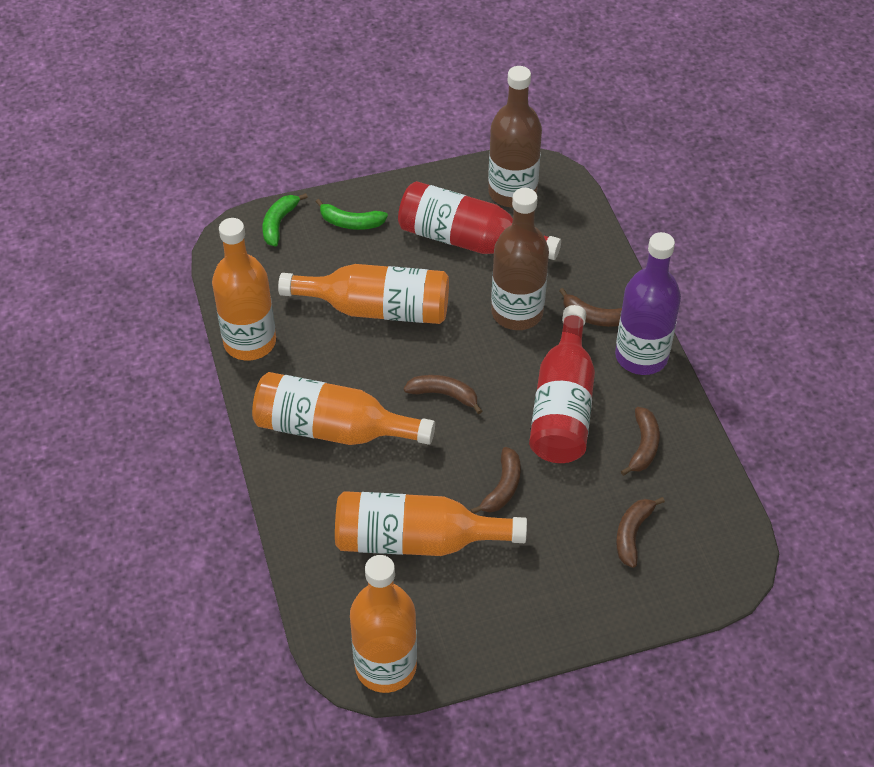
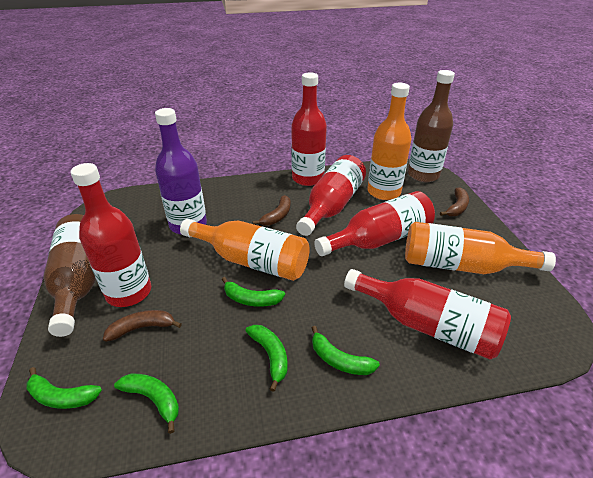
brown banana: [404,375,482,414] [470,447,521,514] [559,288,622,327] [616,497,665,568] [621,407,660,476] = 5 -> [103,310,182,342] [252,195,291,226] [440,187,469,216] = 3
green banana: [263,193,308,247] [316,199,388,230] = 2 -> [27,367,102,409] [114,374,179,434] [222,277,285,307] [245,325,288,392] [312,326,380,375] = 5
orange bottle: [212,218,276,360] [252,372,435,445] [278,264,449,324] [335,491,527,556] [350,555,417,693] = 5 -> [180,219,310,281] [367,83,411,200] [405,222,556,274] = 3
red bottle: [398,181,561,260] [529,305,595,463] = 2 -> [71,163,151,307] [291,72,327,186] [296,155,366,236] [314,191,435,256] [344,269,511,360] = 5

